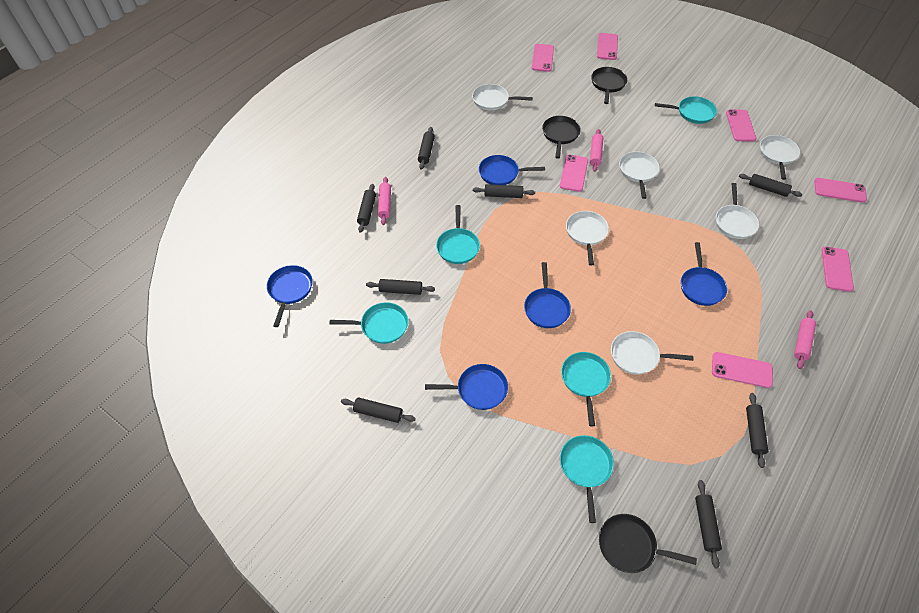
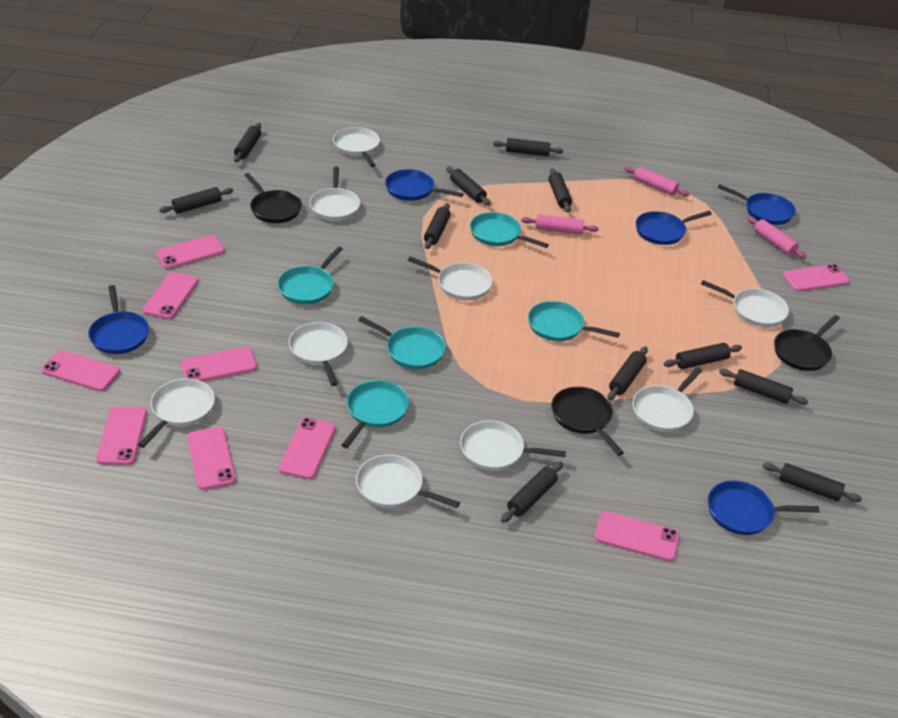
black rolling pin: [341,397,416,423] [357,184,376,233] [366,279,435,295] [418,127,435,170] [473,184,535,198] [695,480,722,568] [739,174,803,197] [746,393,768,468] = 8 -> [159,187,233,214] [234,123,261,162] [424,203,451,249] [446,166,491,206] [493,138,564,156] [501,461,563,523] [548,168,572,213] [607,346,648,400] [664,343,742,369] [719,369,808,405] [763,462,862,502] = 11
pink phone: [532,44,554,72] [560,155,588,192] [597,33,618,60] [712,352,773,388] [726,109,756,142] [814,178,867,203] [822,246,854,292] = 7 -> [41,350,120,391] [96,406,147,465] [143,272,198,319] [155,235,225,269] [181,347,257,381] [187,427,236,490] [278,418,336,479] [595,511,679,561] [783,264,850,291] = 9
white pan: [472,84,533,110] [566,211,609,266] [611,331,693,375] [619,151,660,199] [716,183,759,239] [760,135,800,180] = 6 -> [138,379,215,448] [289,322,348,386] [310,167,360,221] [333,127,380,167] [356,454,460,508] [408,257,493,300] [460,420,566,471] [633,367,702,432] [701,280,789,327] = 9

